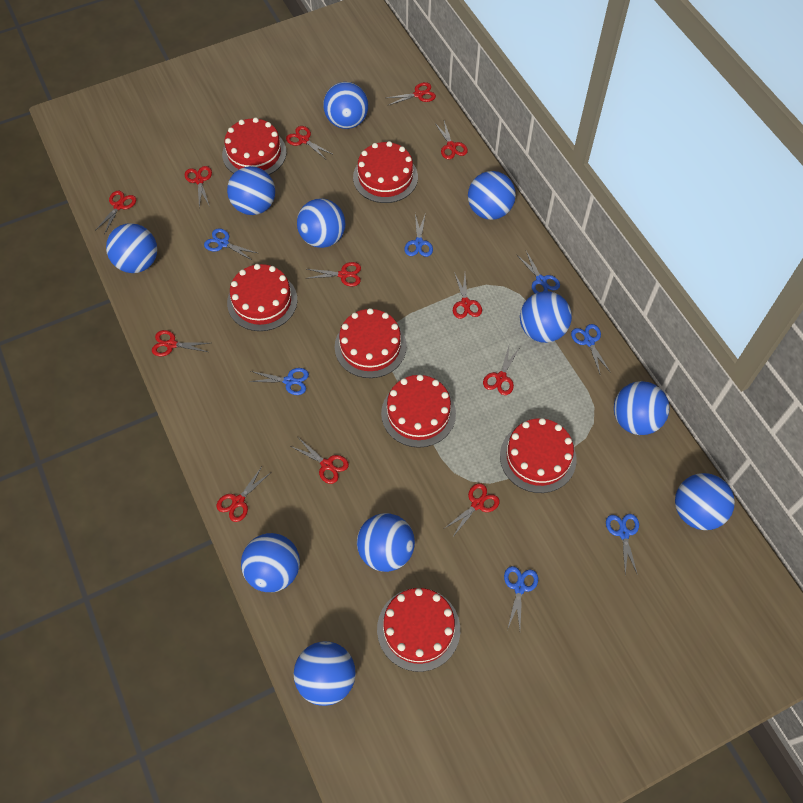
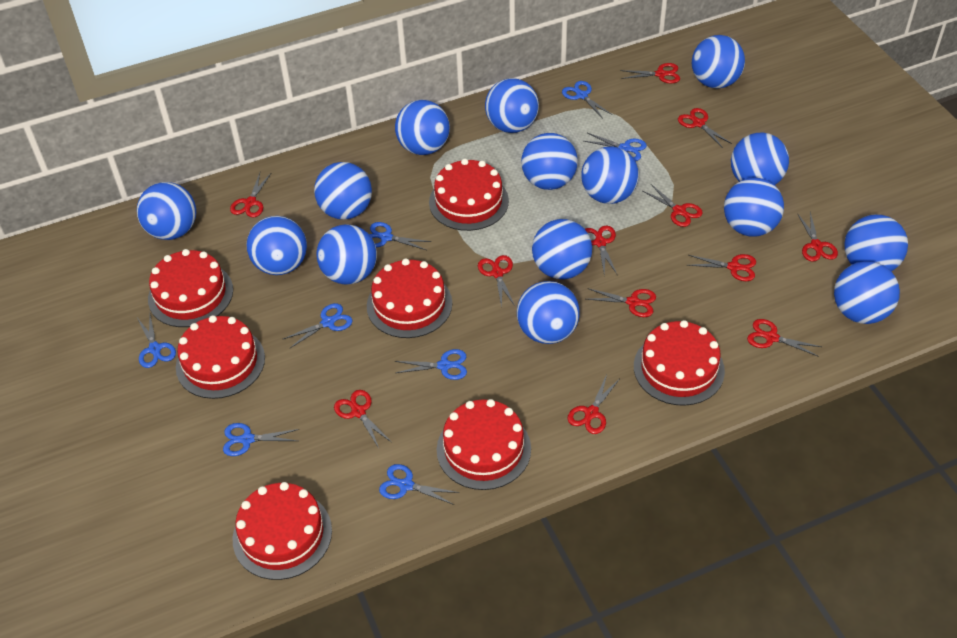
blue ball: [106,223,157,273] [227,166,275,215] [241,533,300,592] [294,641,356,706] [297,198,345,248] [323,82,368,129] [357,513,415,572] [468,171,516,220] [520,291,572,343] [614,381,669,435] [675,473,735,530] = 11 -> [137,182,196,240] [246,216,307,275] [314,162,372,220] [317,224,377,285] [395,100,450,155] [485,78,539,133] [517,281,580,344] [521,133,578,190] [532,219,592,279] [581,146,639,204] [692,35,745,89] [724,178,784,237] [731,133,789,185] [834,261,900,324] [844,215,908,271] = 15
blue scissors: [204,228,257,261] [248,368,309,395] [404,214,433,257] [504,566,538,630] [517,251,560,294] [571,324,611,374] [606,514,639,575] = 7 -> [137,315,176,368] [223,423,299,456] [283,303,353,349] [369,222,431,250] [379,464,459,505] [395,349,467,380] [562,81,612,119] [584,133,647,161] = 8

